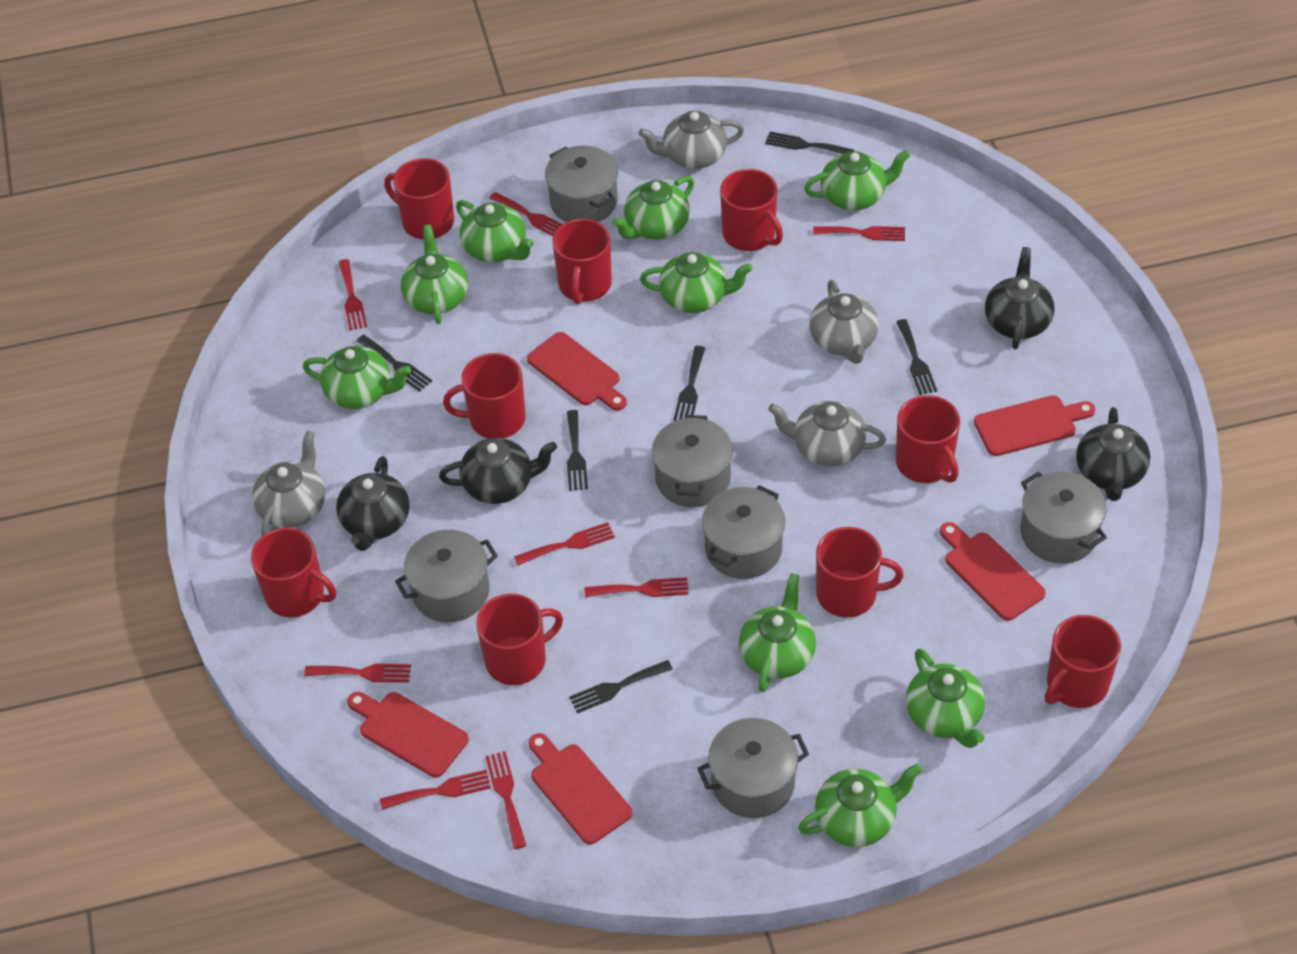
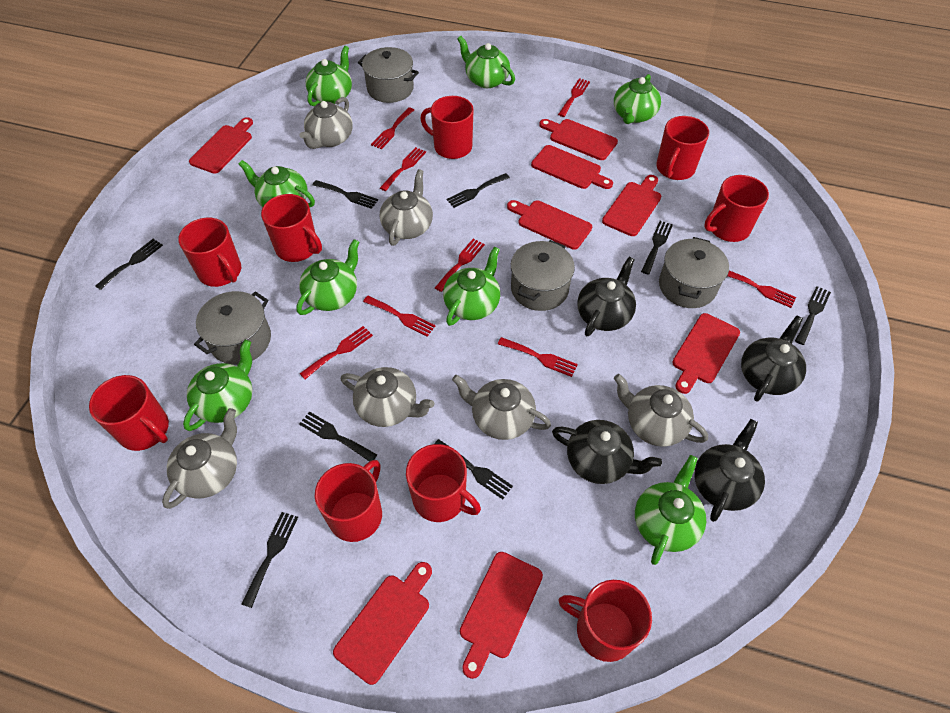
black fork: [357,335,432,392] [567,410,588,491] [569,660,673,713] [673,346,705,421] [765,132,854,154] [896,319,937,395] = 6 -> [96,239,163,290] [241,512,298,608] [299,411,377,461] [312,180,378,209] [434,439,513,499] [447,173,510,208] [641,221,673,275] [795,286,831,345] = 8
green teapot: [303,346,411,409] [401,225,468,324] [456,200,534,263] [612,176,694,240] [640,252,753,313] [739,573,816,692] [798,764,922,847] [804,150,910,210] [906,648,985,748] = 9 -> [183,340,252,431] [239,160,315,208] [296,239,359,315] [306,46,352,106] [443,247,500,326] [457,36,515,88] [614,74,661,124] [635,455,706,565] = 8
grey pot: [395,530,498,622] [545,146,618,222] [652,415,733,507] [697,718,809,818] [702,485,785,579] [1020,471,1107,564] = 6 -> [194,291,271,365] [358,47,419,103] [511,240,575,311] [659,237,729,308] = 4
grey teapot: [252,431,325,536] [639,111,744,169] [768,401,886,467] [809,280,879,364] = 4 -> [162,408,237,509] [299,97,353,149] [341,367,434,427] [380,169,433,246] [452,375,551,440] [614,374,708,447] = 6
red cutting board: [347,692,469,778] [527,332,627,411] [529,733,632,844] [940,522,1046,621] [974,395,1095,456] = 5 -> [189,117,253,174] [333,562,432,685] [460,552,543,679] [507,200,592,250] [531,145,613,189] [539,119,618,160] [602,175,661,236] [672,313,740,394] = 8

